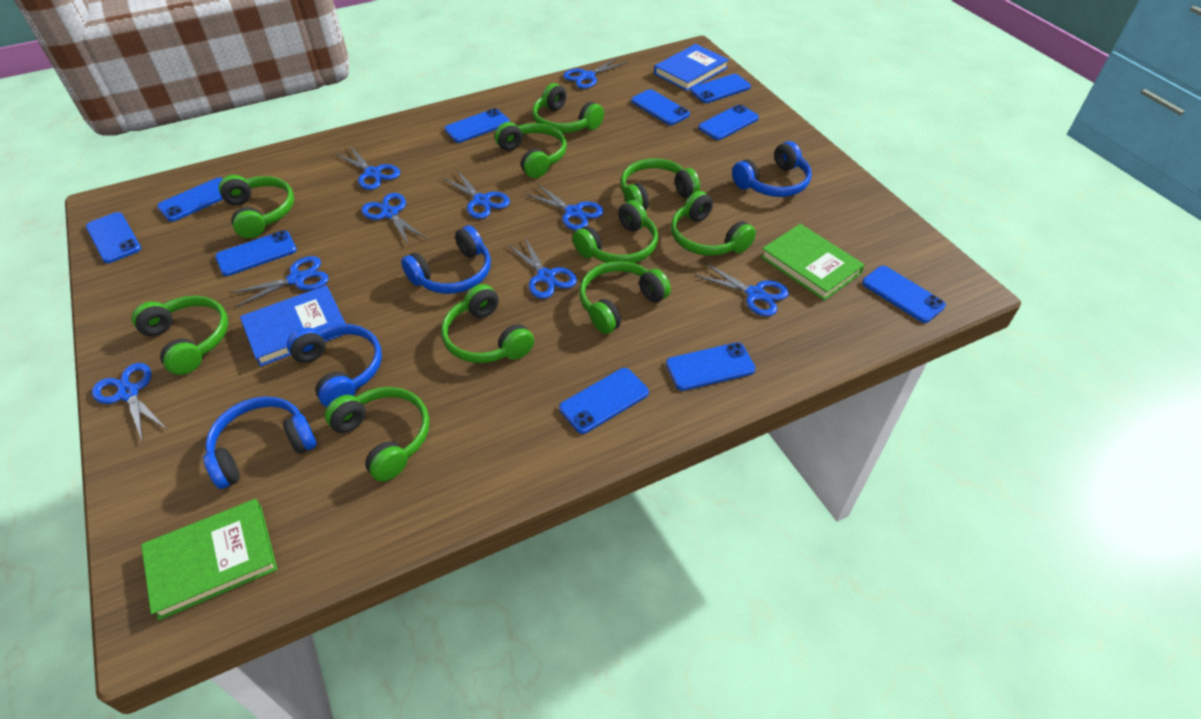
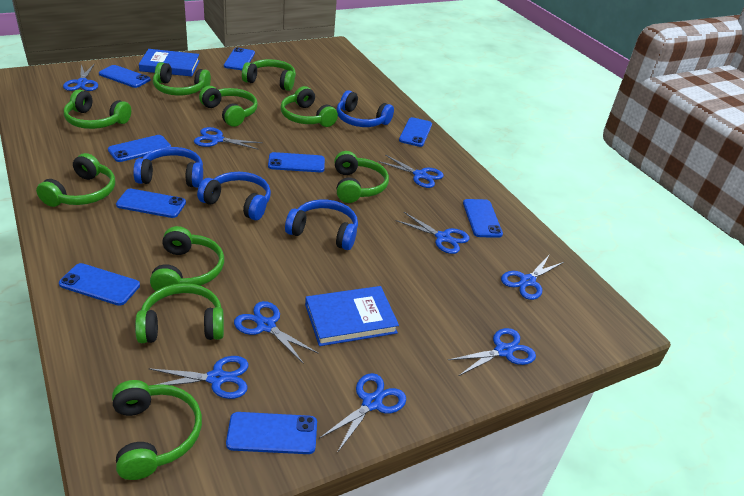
blue phone: [86,212,141,263] [157,177,223,222] [215,230,297,276] [444,108,510,143] [559,368,649,434] [631,89,690,125] [666,342,755,391] [690,74,751,103] [698,104,759,140] [862,266,946,323] = 10 -> [59,263,140,306] [99,65,151,88] [108,135,171,162] [116,189,186,218] [224,47,255,70] [226,412,317,454] [268,152,325,172] [399,117,432,147] [463,199,503,238] = 9
green book: [141,499,277,620] [761,224,865,301] = 2 -> none = 0

